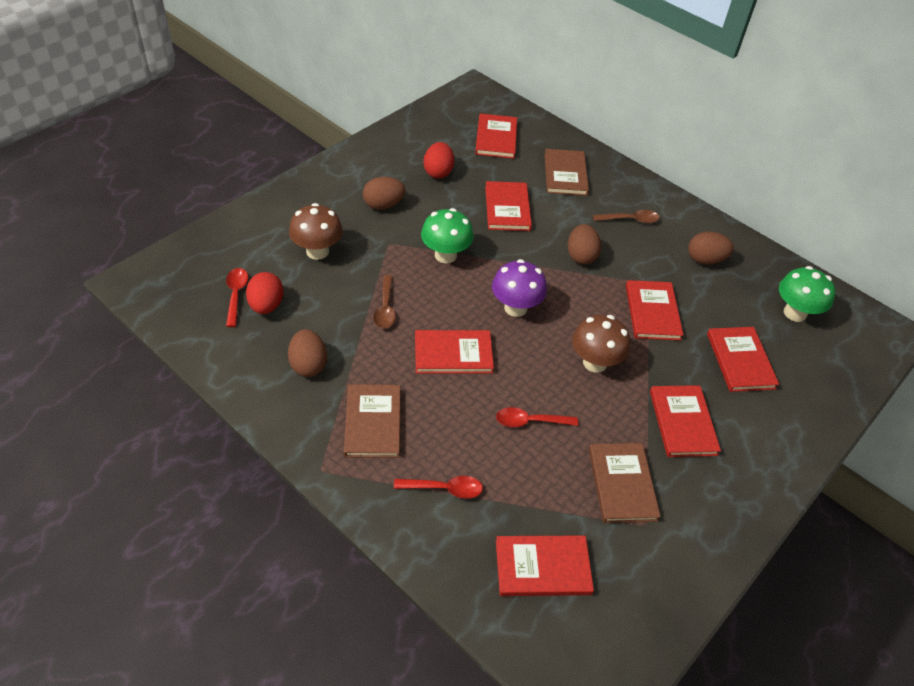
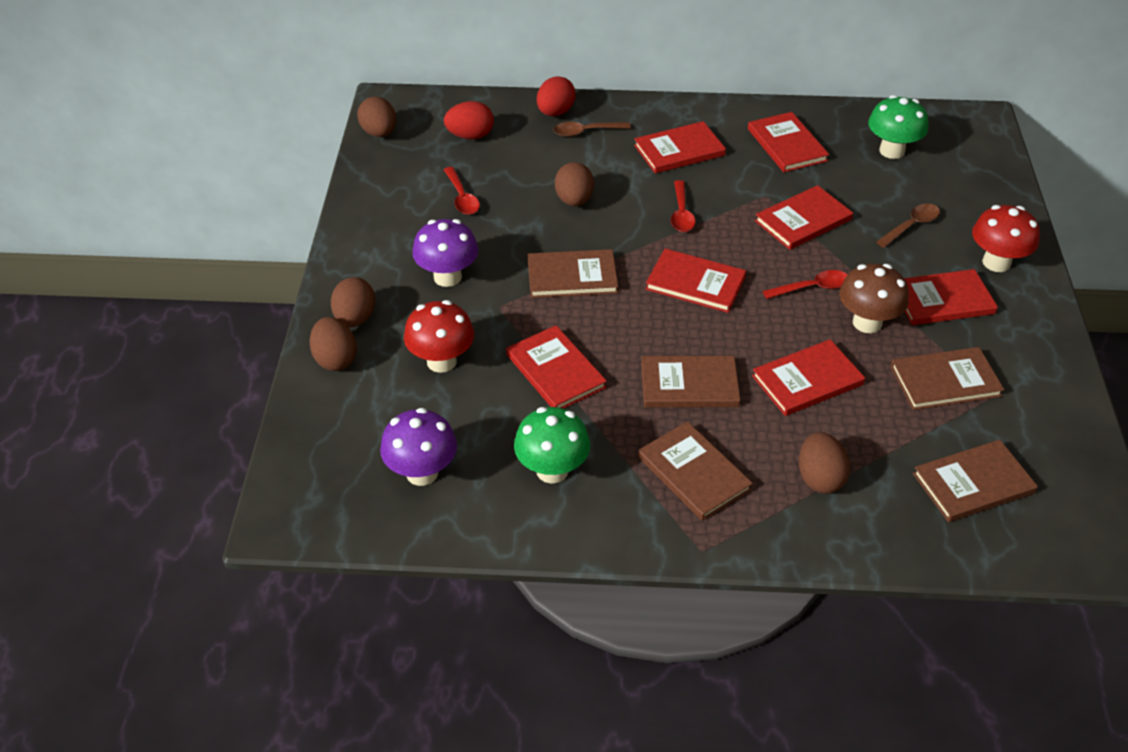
brown book: [344,384,400,458] [544,149,589,196] [589,443,661,523] = 3 -> [528,249,618,298] [638,421,753,521] [641,356,740,408] [890,347,1004,410] [913,440,1038,522] = 5
brown egg: [288,329,327,377] [363,177,405,210] [568,224,601,265] [688,232,734,265] = 4 -> [310,317,357,371] [331,277,376,327] [357,97,396,137] [555,162,594,206] [799,432,850,494] = 5
brown mushroom: [289,203,343,260] [572,315,630,373] = 2 -> [839,263,909,333] = 1
purple mushroom: [492,259,547,317] = 1 -> [380,408,457,486] [412,219,478,287] = 2
red mushroom: none = 0 -> [404,300,474,373] [972,205,1040,272] = 2

